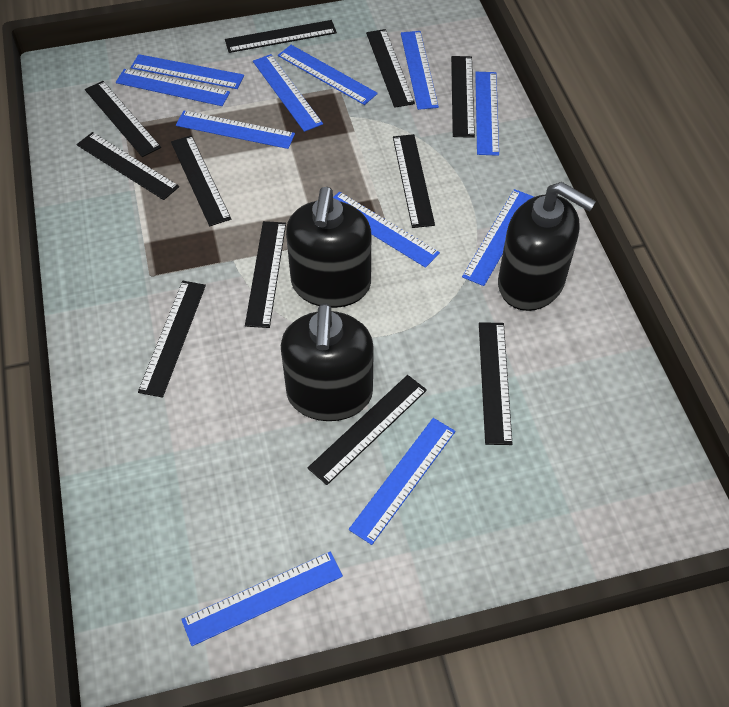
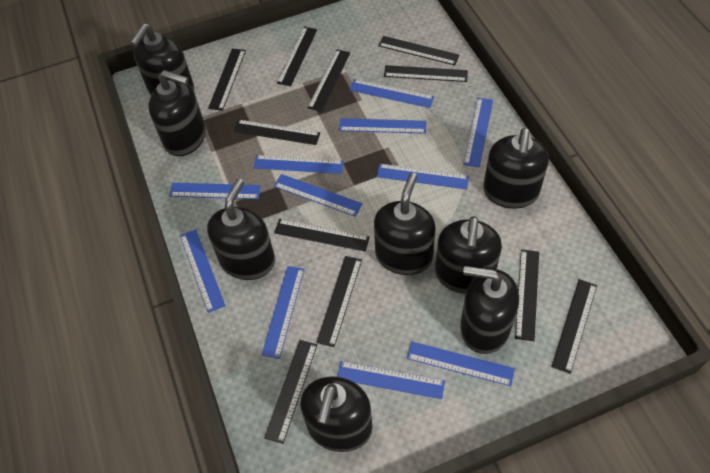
black soap dispenser: [281,303,374,421] [286,187,371,308] [498,182,596,311] = 3 -> [130,23,194,95] [149,70,206,156] [207,179,275,280] [300,376,372,452] [374,173,436,275] [435,216,502,294] [460,266,519,354] [483,128,549,209] = 8

